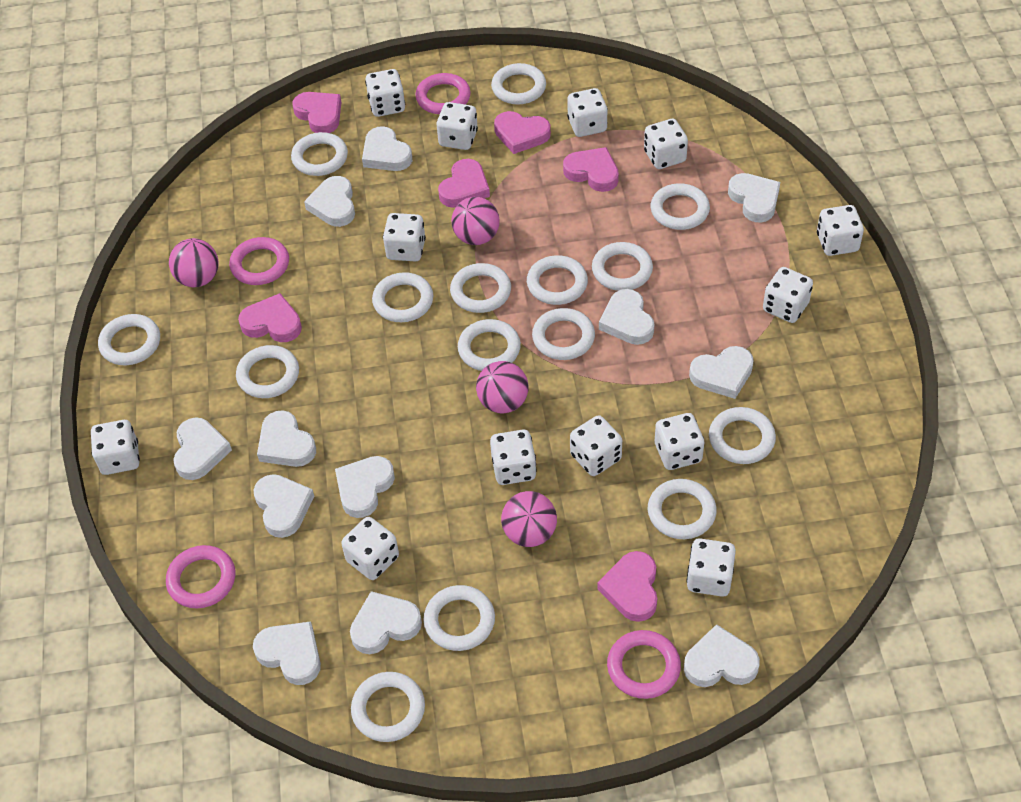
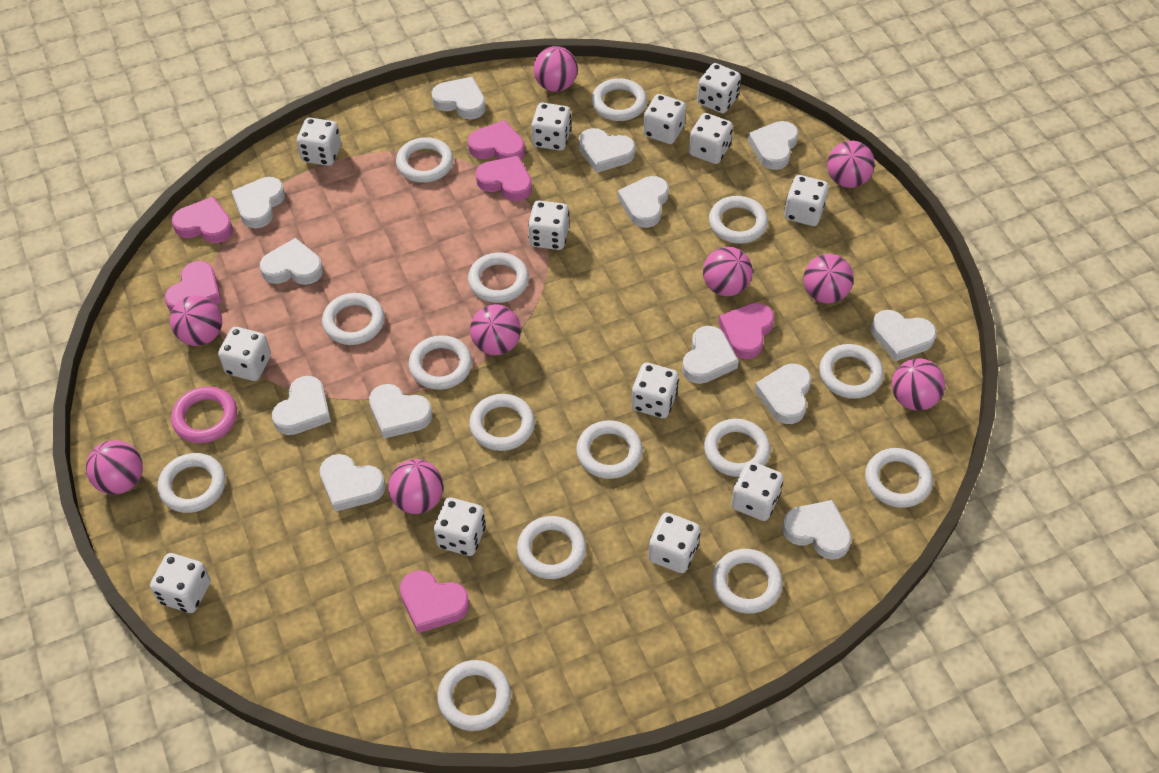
pink ball: [169,238,219,287] [451,197,500,245] [476,361,529,414] [501,491,557,547] = 4 -> [86,440,143,495] [170,295,222,346] [388,459,443,514] [470,304,521,355] [533,46,578,92] [703,247,753,296] [803,254,854,304] [827,141,875,188] [892,358,945,411] = 9
pink ring: [166,545,235,608] [229,237,289,285] [415,73,471,114] [607,630,681,699] = 4 -> [171,387,237,443] = 1
white heart: [173,417,232,480] [253,621,321,685] [254,474,315,538] [257,410,316,467] [304,176,355,227] [335,456,395,518] [350,591,422,654] [362,126,412,171] [599,289,654,345] [684,624,760,687] [689,346,754,399] [728,173,780,223] = 12 -> [232,177,285,228] [260,238,323,285] [272,376,331,435] [320,454,386,512] [369,384,432,439] [432,77,486,119] [579,128,635,173] [618,176,669,228] [682,326,739,384] [748,121,799,170] [755,364,811,424] [782,500,852,560] [871,310,936,361] = 13

